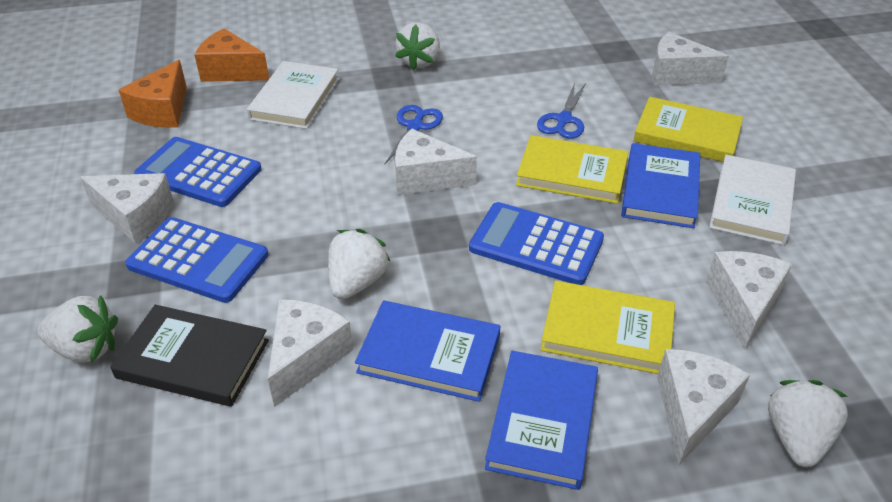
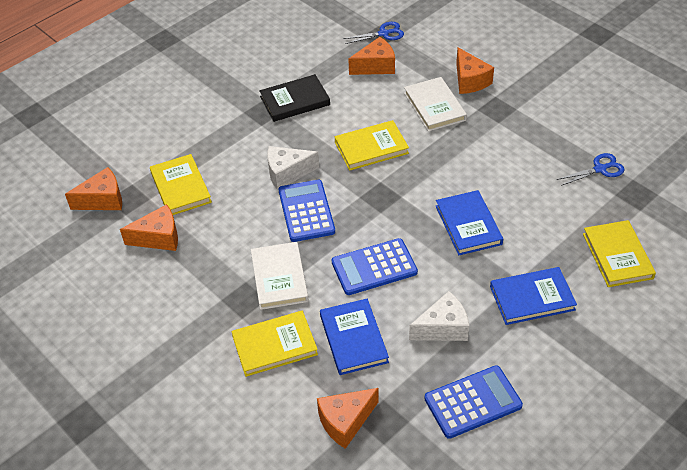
orange cheese: [119,60,187,128] [194,28,269,82] = 2 -> [65,167,122,210] [120,204,178,251] [317,388,379,449] [348,37,395,75] [456,47,494,94] = 5
white cheese: [80,173,174,244] [268,299,353,407] [395,129,477,195] [652,32,729,86] [657,349,750,465] [706,251,792,350] = 6 -> [267,146,319,190] [409,291,469,341] = 2
white strawberry: [38,295,118,363] [328,229,390,299] [395,22,440,70] [768,380,848,467] = 4 -> none = 0
yellow book: [516,135,628,204] [541,281,675,374] [634,97,743,162] = 3 -> [150,154,212,215] [232,311,318,377] [335,120,409,171] [583,220,656,287] = 4

